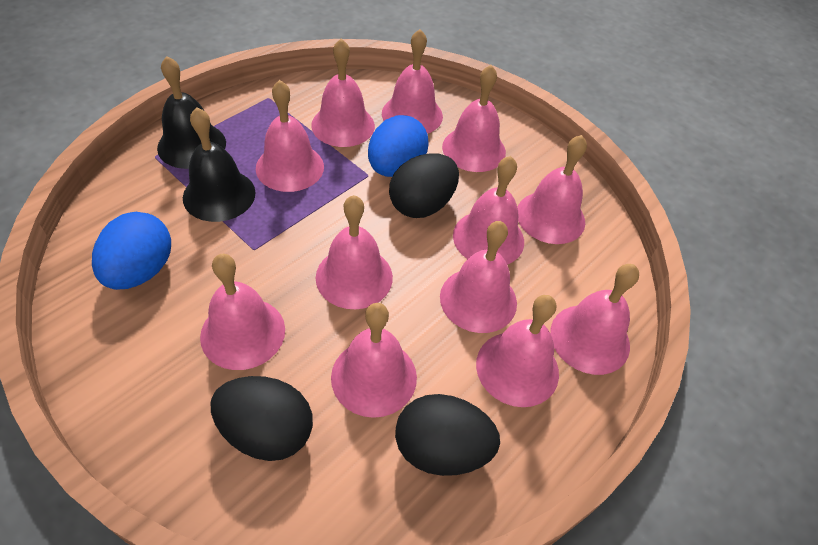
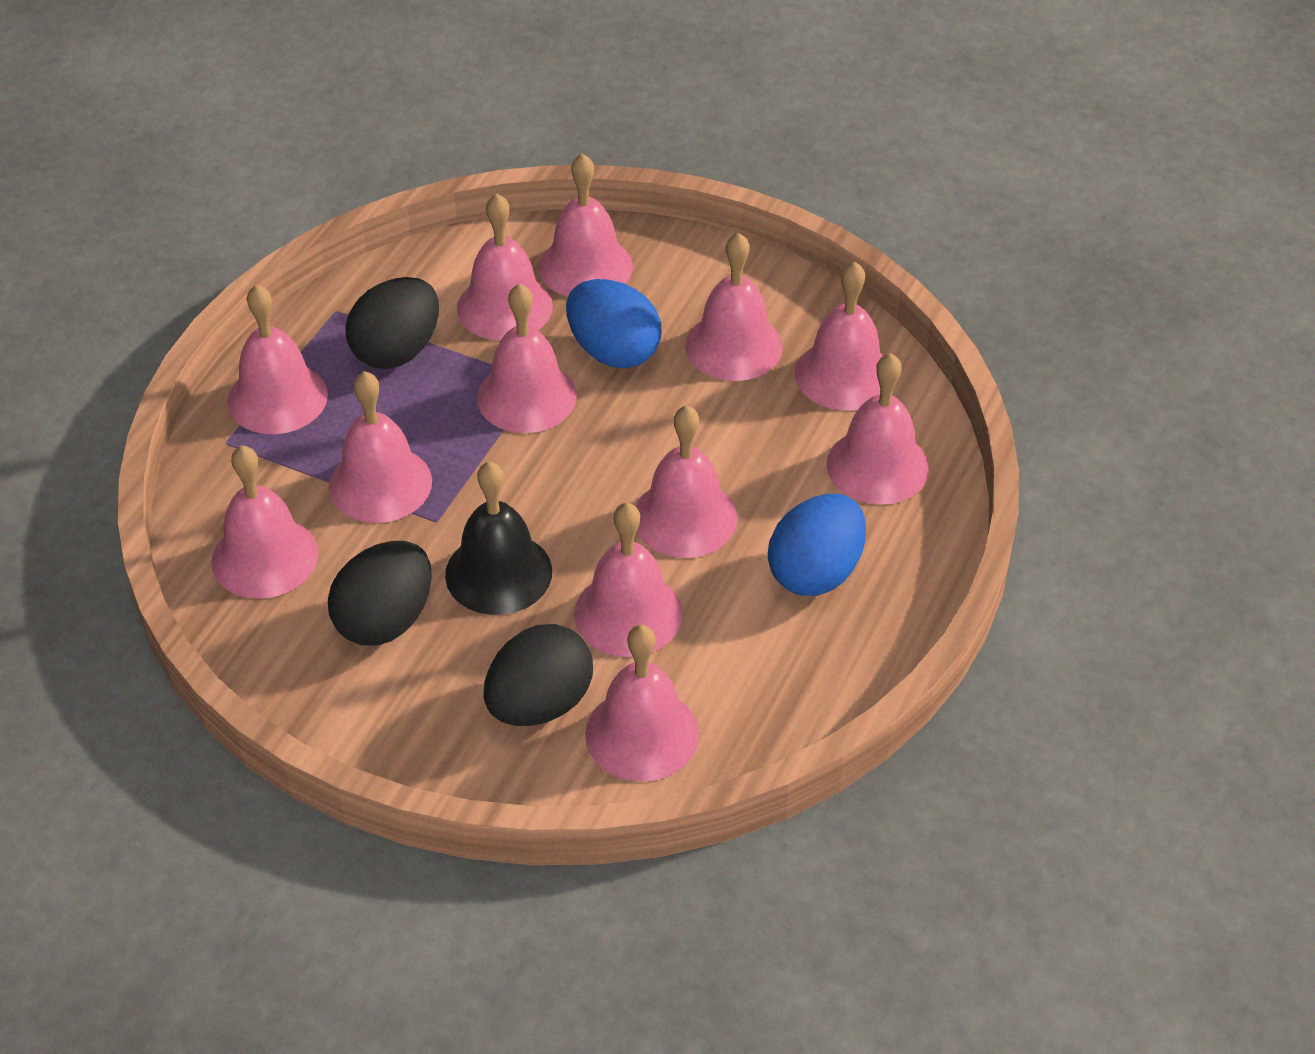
black bell: [157,56,226,169] [183,107,256,222] = 2 -> [445,461,552,615] = 1

